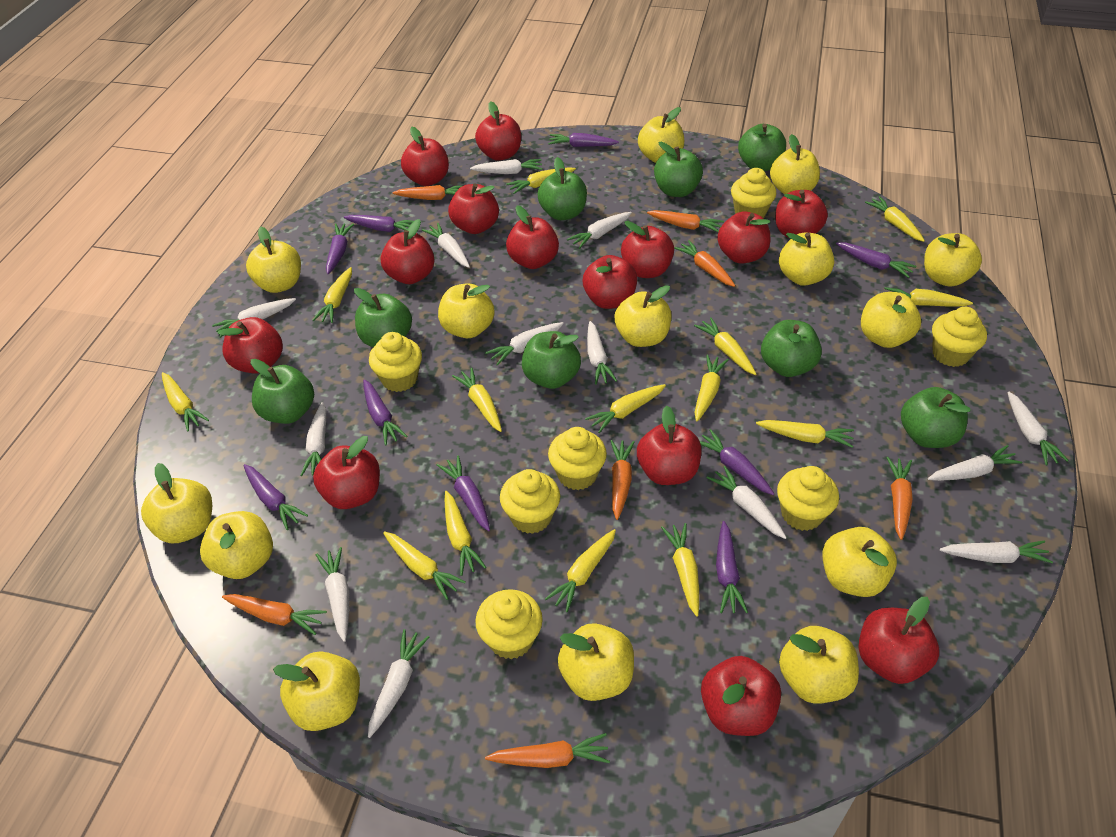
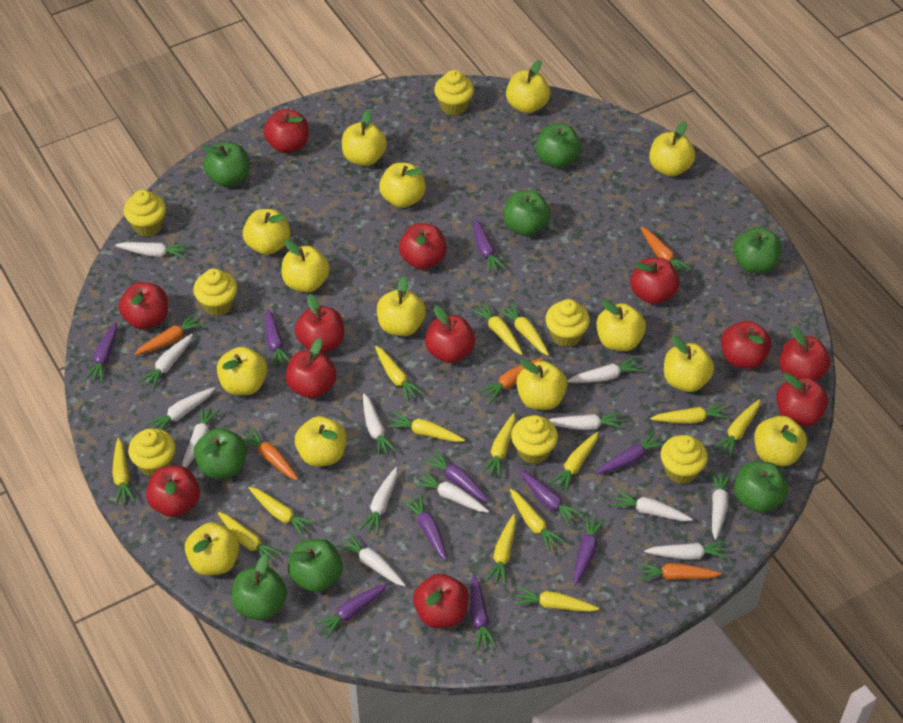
orange carrot: [222,594,327,635] [393,185,462,200] [485,733,610,768] [610,440,634,520] [647,210,724,232] [674,240,735,287] [886,457,913,540] = 7 -> [134,313,205,355] [242,427,299,481] [478,358,544,403] [637,563,722,581] [640,227,692,277] = 5
purple carrot: [243,464,308,530] [326,223,354,274] [344,215,414,232] [363,379,407,445] [437,455,490,531] [548,133,619,147] [700,429,774,495] [716,521,748,613] [836,242,917,278] = 9 -> [85,322,117,383] [265,309,290,369] [314,583,388,639] [402,493,447,561] [423,450,489,502] [470,575,497,651] [474,219,506,274] [519,470,584,527] [573,514,606,586] [596,431,665,474] = 10
red apple: [217,317,283,374] [313,436,380,509] [381,219,434,284] [401,127,449,186] [448,184,499,234] [475,101,521,161] [506,205,559,269] [583,255,637,309] [621,221,674,278] [637,406,702,485] [701,656,781,736] [717,211,770,264] [775,190,828,238] [859,597,939,684] = 14 -> [119,282,168,330] [146,465,200,517] [264,109,309,153] [286,338,336,398] [295,294,344,353] [399,223,447,270] [413,574,469,628] [425,305,475,363] [630,257,679,304] [721,321,772,369] [776,373,828,426] [779,326,831,381] = 12

